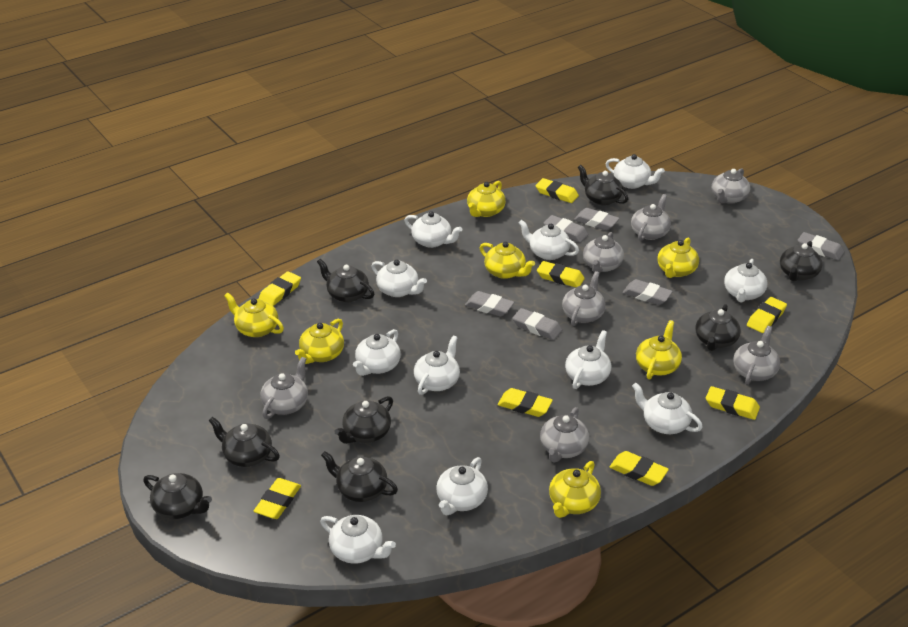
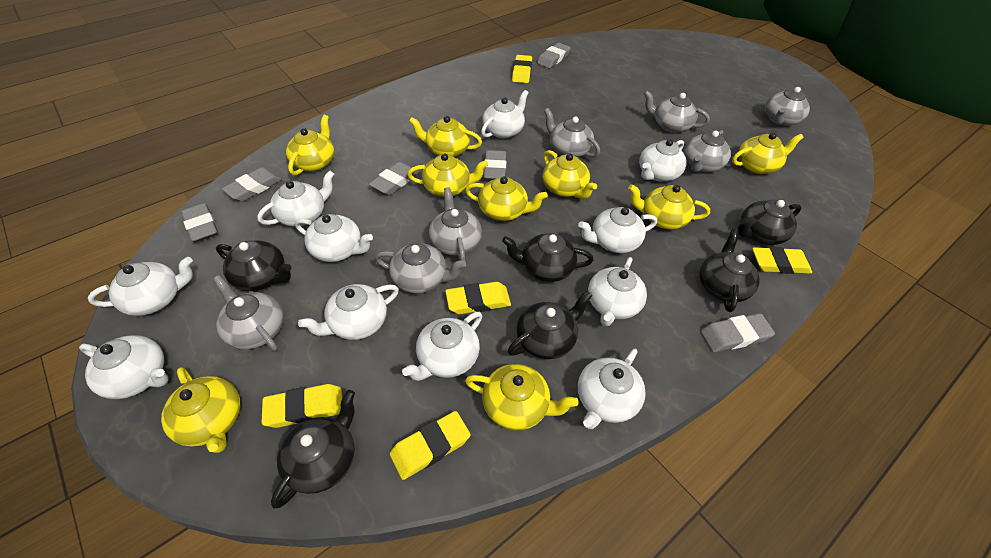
black teapot: [143,473,212,519] [209,417,280,467] [317,259,374,302] [321,451,398,502] [334,396,393,444] [578,165,628,206] [695,304,741,351] [780,241,823,281] = 8 -> [216,240,291,291] [271,390,355,508] [502,233,594,282] [508,291,592,359] [700,229,760,312] [738,200,801,245] = 6
yellow eraser: [254,478,301,519] [259,271,301,306] [498,388,553,417] [536,178,579,203] [537,261,585,288] [610,451,669,486] [706,386,760,420] [747,297,787,333] = 8 -> [261,384,342,428] [390,411,471,480] [445,282,511,314] [512,55,532,83] [752,247,812,274] = 5
yellow teapot: [224,292,284,337] [295,319,344,364] [467,181,506,217] [480,242,535,279] [549,461,601,518] [636,320,682,379] [658,238,699,278] = 7 -> [161,367,240,453] [286,115,334,175] [408,153,488,197] [409,116,482,157] [465,176,548,221] [465,364,579,431] [542,150,597,199] [628,184,710,229] [732,133,804,174] = 9

